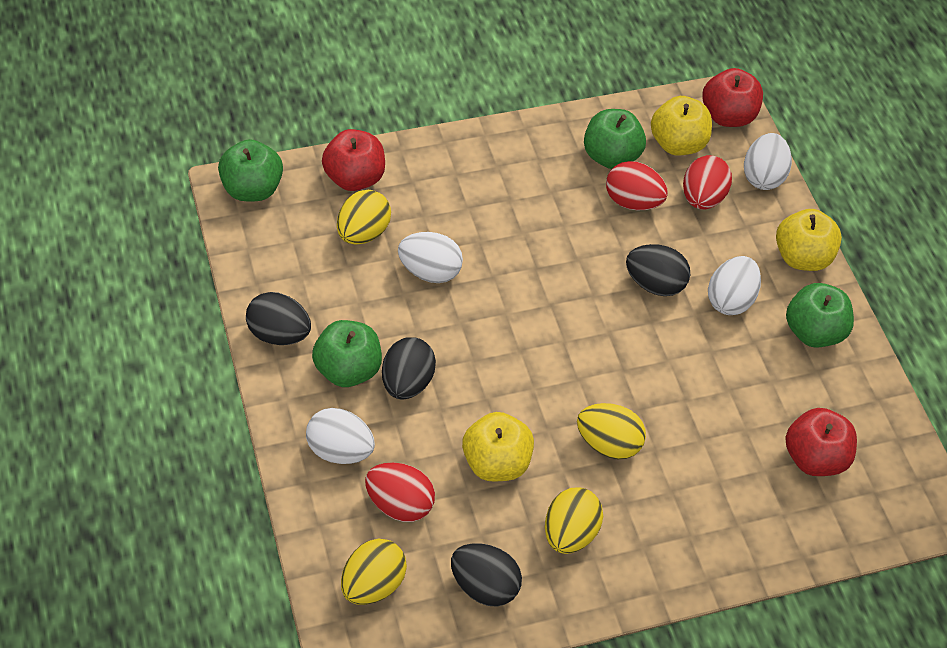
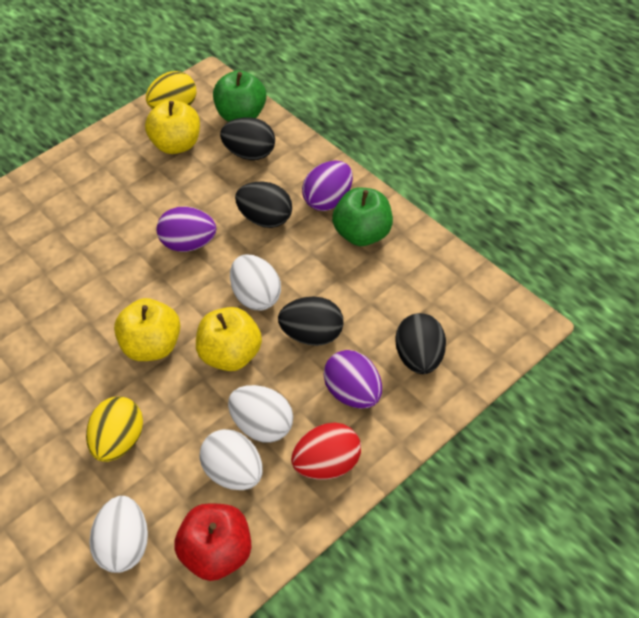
green apple: [218,139,283,201] [312,320,382,387] [584,109,646,169] [786,283,854,348] = 4 -> [213,70,267,122] [332,188,393,246] = 2
purple egg: none = 0 -> [156,207,216,252] [302,160,353,211] [323,350,382,409] = 3
red apple: [322,129,385,191] [702,68,763,127] [785,408,857,476] = 3 -> [174,503,252,581] = 1
red egg: [365,463,435,522] [606,161,668,210] [683,155,732,209] = 3 -> [291,423,361,479] = 1
yellow egg: [337,190,391,245] [341,538,407,605] [545,487,603,554] [577,403,646,459] = 4 -> [86,396,143,462] [146,71,196,109] = 2

